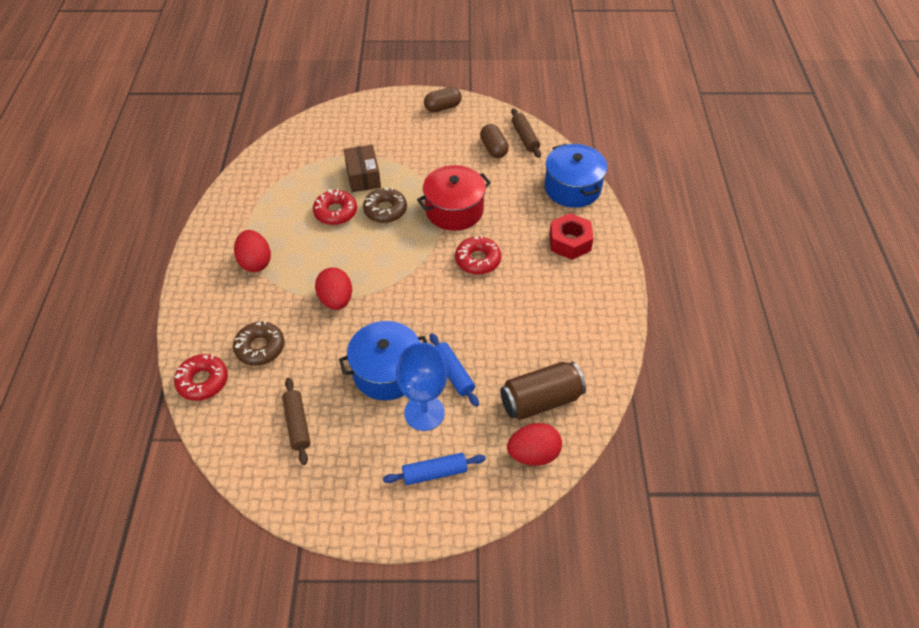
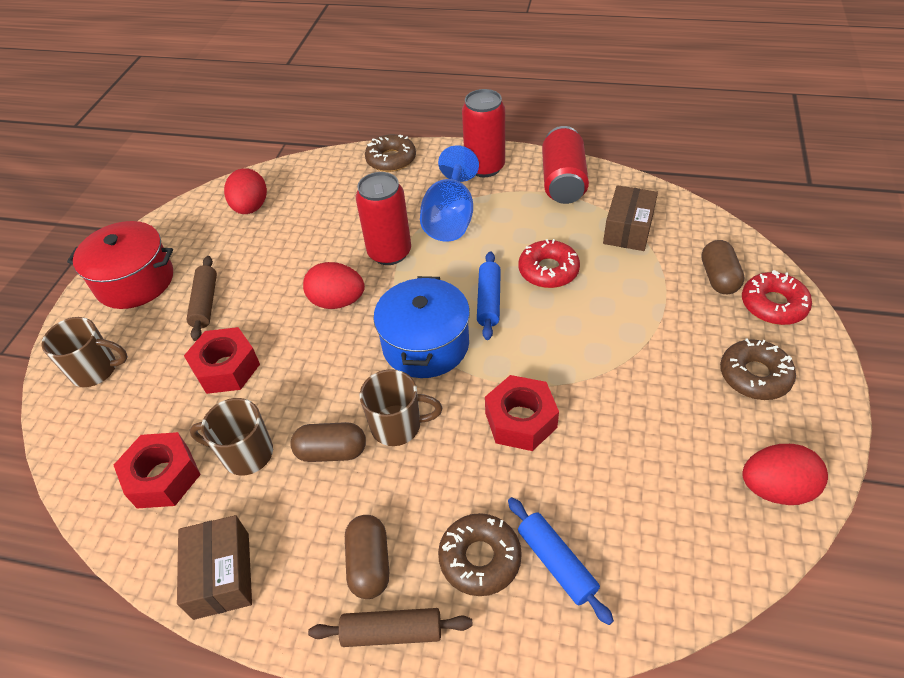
blue pot: [339,321,427,400] [545,144,607,208] = 2 -> [373,276,470,378] = 1
brown box: [344,145,381,192] = 1 -> [177,515,252,620] [603,185,658,251] = 2
brown can: [500,362,586,420] = 1 -> none = 0
brown capsule: [424,87,462,112] [480,124,509,158] = 2 -> [291,422,366,462] [345,515,389,599] [701,240,745,294] = 3
brown donut: [233,321,285,366] [363,187,407,223] = 2 -> [365,134,416,172] [438,513,522,596] [720,338,796,400] = 3
brown mug: none = 0 -> [41,317,128,387] [190,398,273,475] [360,369,442,446] = 3
red can: none = 0 -> [356,172,411,265] [462,89,505,177] [542,126,589,204] = 3
red donut: [174,354,228,401] [313,189,357,225] [455,235,501,275] = 3 -> [519,239,580,288] [742,270,812,325] = 2
red nut: [549,213,594,260] = 1 -> [114,432,201,508] [184,327,260,394] [485,375,559,451] = 3

